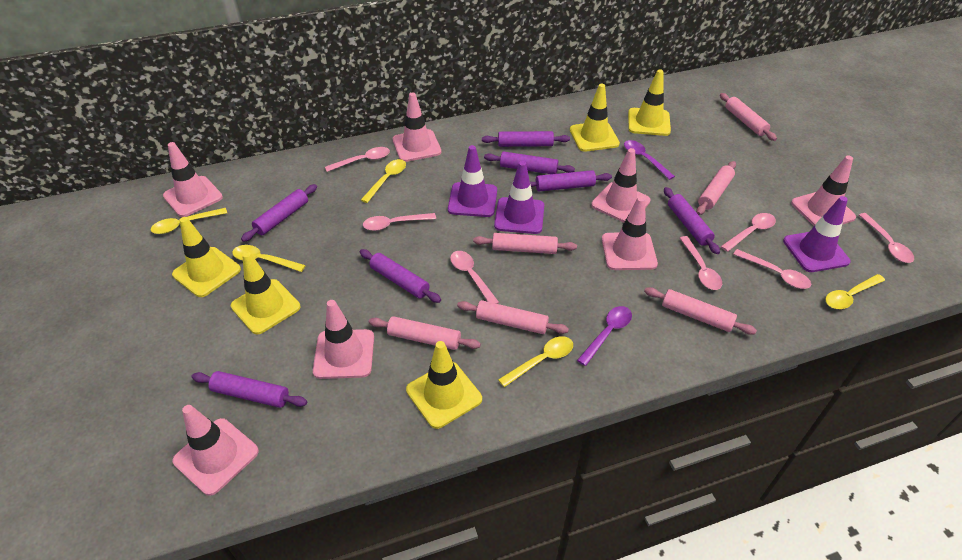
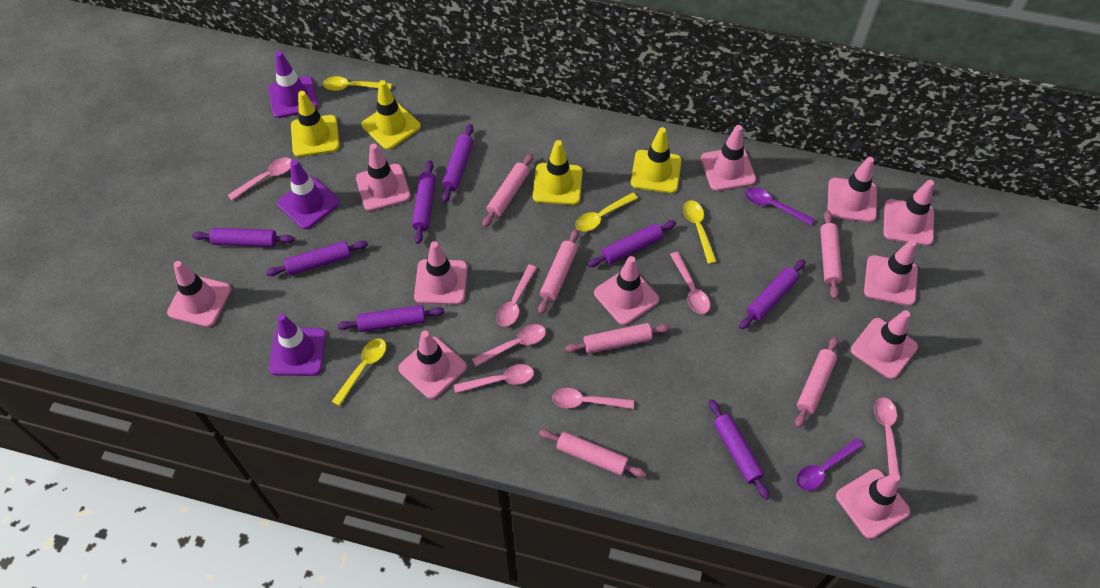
pink traffic cone: [163,142,223,217] [173,405,259,496] [313,300,374,379] [393,92,442,162] [591,148,651,222] [602,196,658,270] [791,155,856,226] = 7 -> [167,261,231,327] [356,144,411,211] [398,330,467,399] [414,241,467,305] [594,256,659,325] [701,125,756,191] [828,157,877,222] [836,469,910,539] [851,310,918,379] [864,240,918,306] [883,180,934,246] = 11
purple rolling pin: [191,371,307,408] [241,184,317,242] [360,249,441,303] [482,131,570,147] [484,152,575,174] [530,170,612,191] [664,187,720,254] = 7 -> [192,228,294,247] [266,241,368,276] [337,305,445,332] [412,160,436,244] [442,124,473,202] [588,221,676,267] [709,399,770,500] [739,259,805,329] = 8
yellow spoon: [151,208,227,234] [232,245,306,272] [361,159,406,203] [498,336,573,387] [825,274,885,309] = 5 -> [323,76,392,91] [332,338,386,406] [575,192,638,232] [683,200,717,264] = 4
yellow traffic cone: [172,217,241,297] [231,252,300,334] [406,341,482,429] [570,84,620,152] [628,69,671,136] = 5 -> [291,91,340,157] [362,80,421,150] [533,140,583,205] [631,127,682,193] = 4

